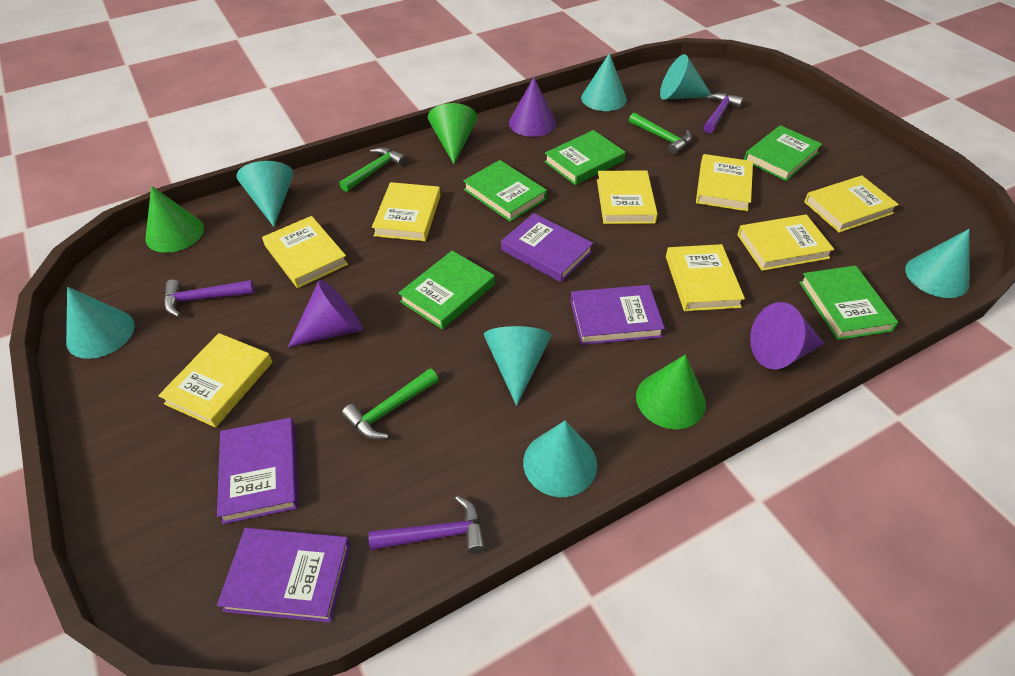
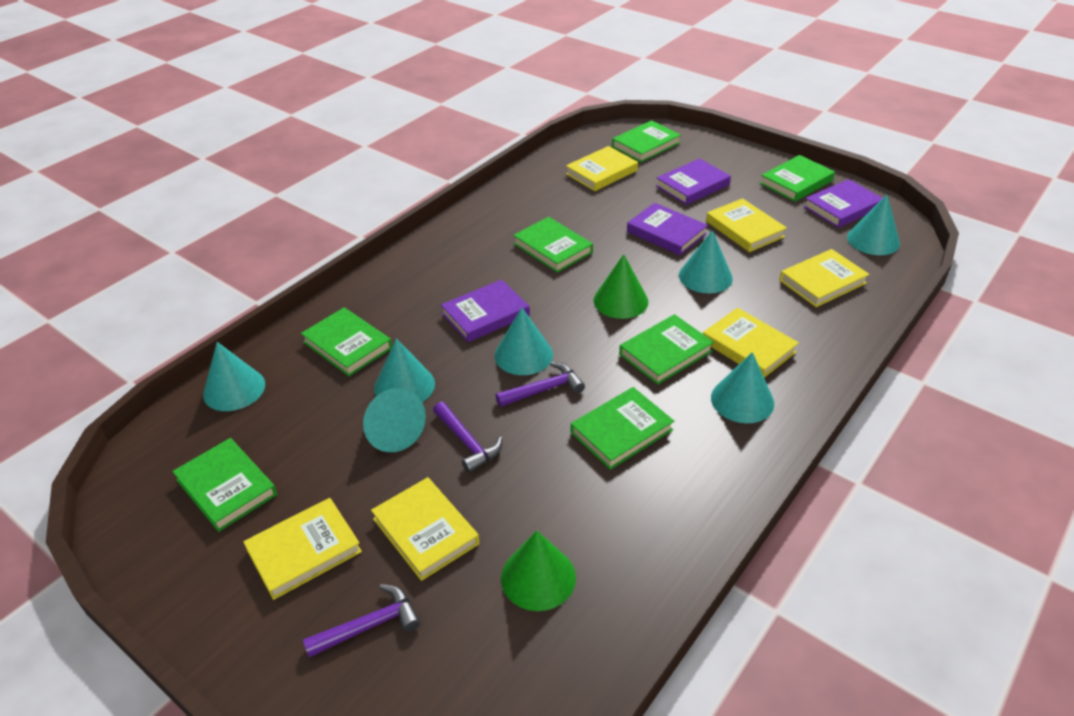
green book: [399,251,495,329] [463,160,547,222] [544,130,625,185] [744,125,822,181] [799,266,898,340] = 5 -> [172,438,277,532] [301,307,392,376] [513,217,593,273] [571,387,674,470] [612,120,681,162] [619,314,714,385] [760,155,835,202] = 7
green cone: [145,186,204,253] [428,103,477,164] [636,355,706,429] = 3 -> [501,531,576,611] [593,254,648,319] = 2
green hammer: [339,147,407,192] [342,368,439,440] [629,112,692,155] = 3 -> none = 0
purple cone: [288,280,362,347] [509,77,556,137] [750,302,824,369] = 3 -> none = 0
yellow book: [158,333,272,428] [262,216,348,288] [372,182,440,241] [597,171,658,224] [666,244,745,311] [696,154,753,211] [737,215,834,271] [804,176,899,233] = 8 -> [243,498,362,600] [371,477,479,581] [566,146,638,191] [703,308,799,378] [706,198,787,252] [779,249,869,307] = 6

